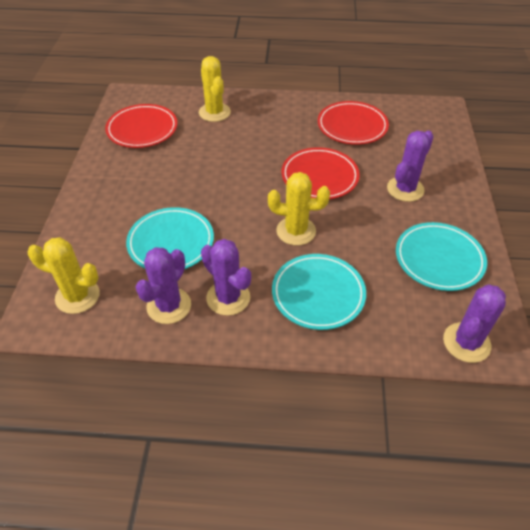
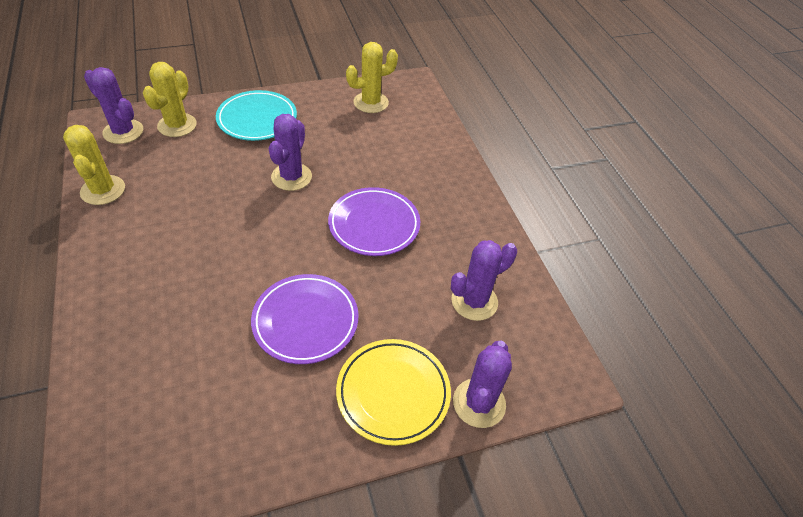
purple plate: none = 0 -> [251,274,358,364] [328,187,420,256] = 2
red plate: [105,104,177,148] [281,147,360,199] [318,101,389,145] = 3 -> none = 0
turquoise plate: [126,207,214,269] [272,254,366,330] [396,222,487,291] = 3 -> [216,90,297,141] = 1
yellow plate: none = 0 -> [336,339,451,446] = 1

